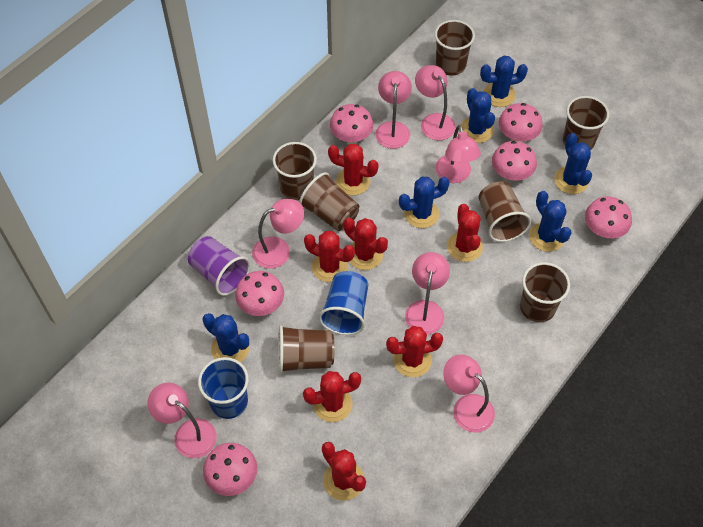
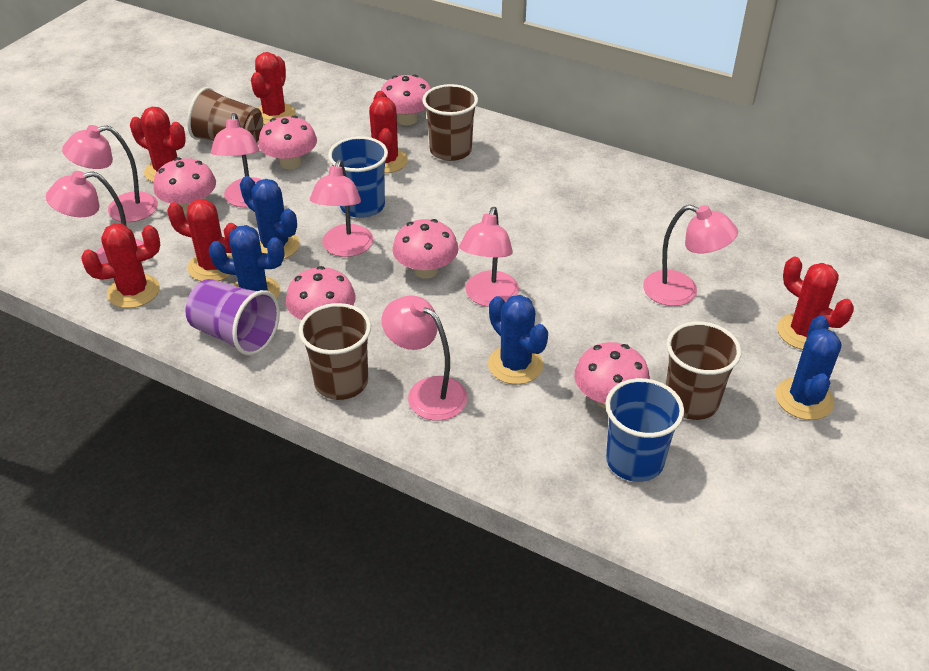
blue cactus: [202,313,249,362] [399,177,450,228] [461,88,495,143] [480,55,528,107] [529,191,572,252] [554,133,592,194] = 6 -> [209,225,285,299] [240,176,300,259] [488,295,548,384] [776,315,842,420] = 4
brown cup: [273,142,317,200] [278,325,334,373] [299,172,359,231] [434,20,475,76] [479,181,531,242] [520,262,570,322] [563,96,609,150] = 7 -> [187,87,263,143] [298,303,371,400] [422,84,478,161] [666,322,741,420] = 4
red cactus: [303,371,361,422] [304,231,355,282] [322,442,366,500] [328,144,379,195] [344,218,388,270] [386,326,443,377] [447,204,483,262] = 7 -> [81,224,160,308] [130,107,186,183] [167,199,237,281] [251,52,295,125] [369,91,408,173] [777,257,854,350] = 6

